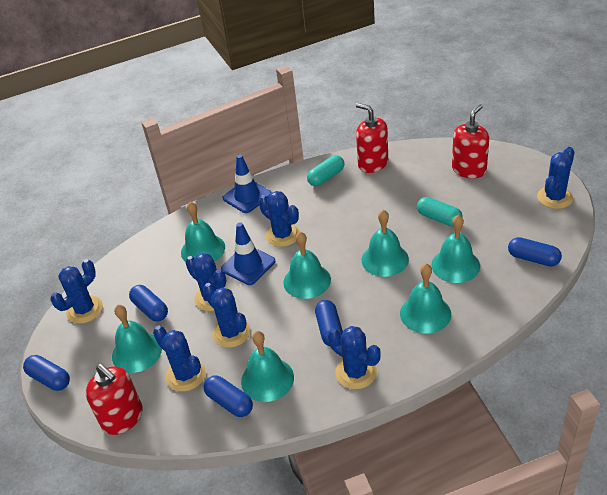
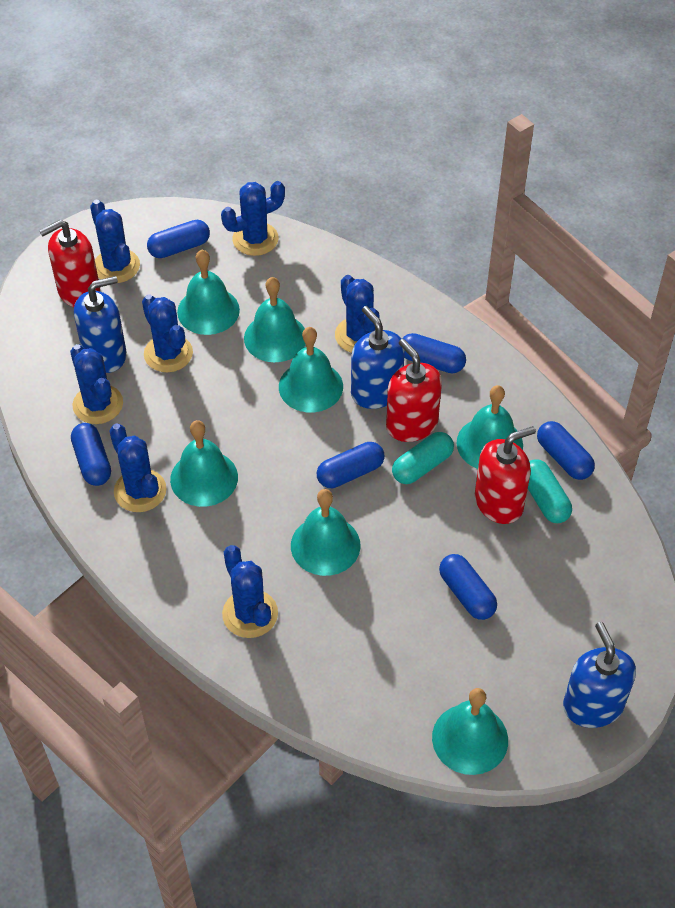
blue capsule: [23,355,70,391] [129,285,168,322] [204,376,253,417] [315,300,343,346] [508,237,562,266] = 5 -> [71,423,111,486] [147,220,210,258] [317,442,385,488] [402,333,466,373] [439,554,497,620] [537,421,595,480] = 6
blue soap dispenser: none = 0 -> [74,276,127,373] [351,306,405,409] [563,622,636,728] = 3
blue traffic cone: [221,222,275,285] [222,155,272,213] = 2 -> none = 0

